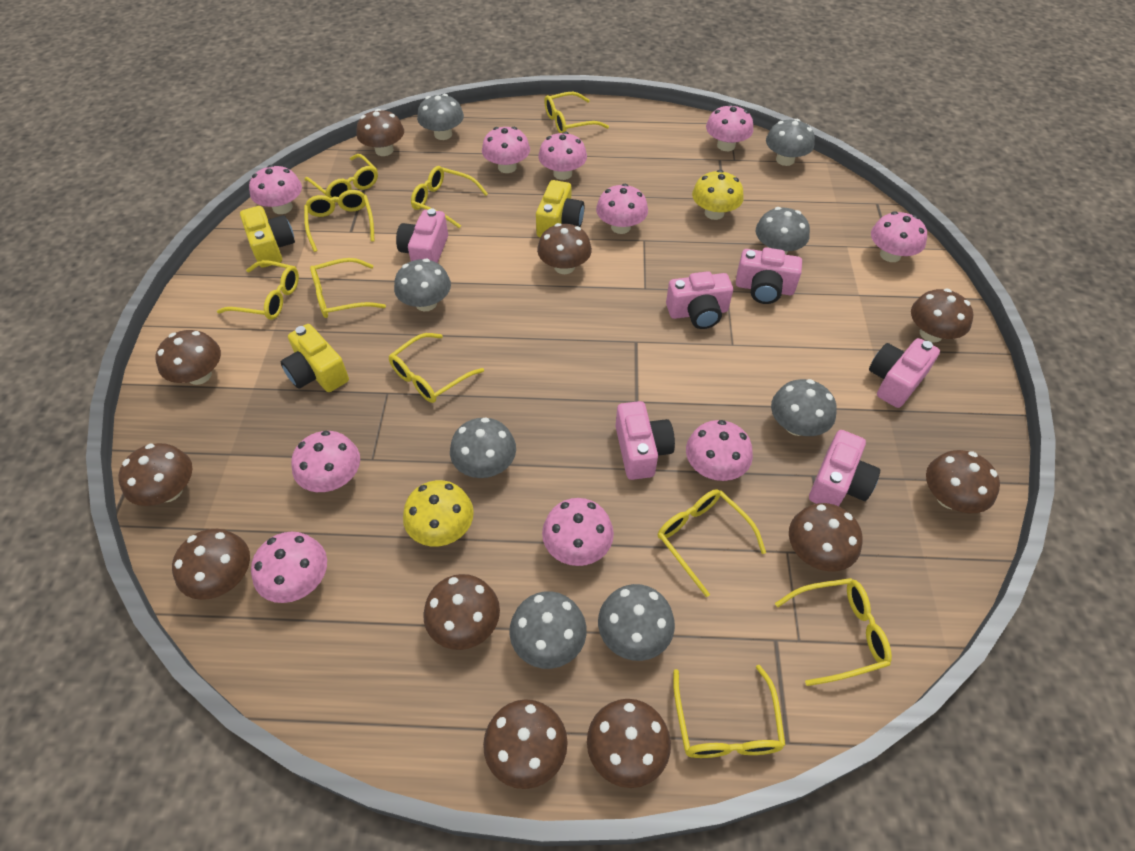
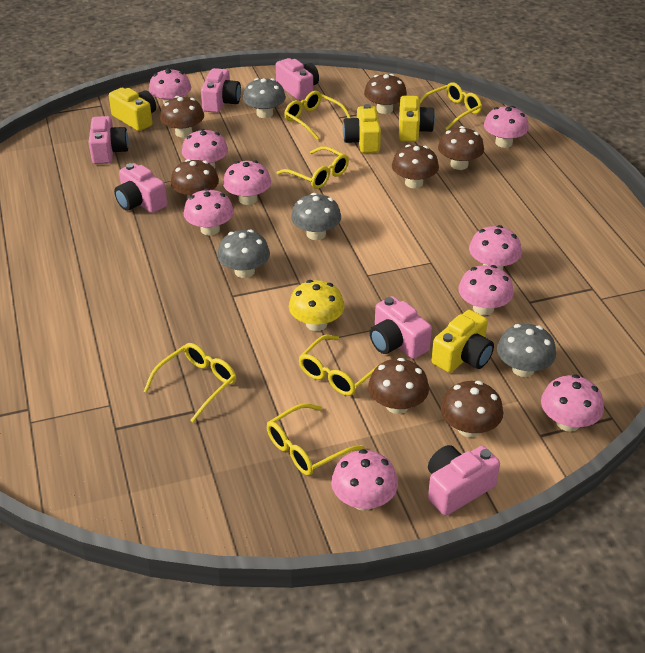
brown mushroom: [118,443,192,506] [155,330,221,385] [172,529,250,600] [356,109,404,156] [423,574,500,650] [483,699,568,789] [537,223,592,274] [587,699,671,788] [789,503,862,571] [911,289,973,343] [926,450,1000,513] = 11 -> [160,96,204,138] [171,159,219,199] [364,74,407,114] [368,358,429,414] [392,144,439,188] [438,126,484,170] [441,381,503,437] = 7
grey mushroom: [394,259,451,311] [417,94,464,140] [450,417,516,478] [509,591,587,669] [598,584,675,661] [756,207,810,255] [766,119,815,166] [771,379,837,436] = 8 -> [217,230,270,278] [243,78,286,118] [291,193,341,240] [497,324,556,377] = 4
pink mushroom: [249,165,302,214] [251,532,327,603] [291,431,360,492] [482,127,530,173] [538,132,587,180] [542,498,614,566] [596,184,648,234] [686,420,753,481] [706,104,753,151] [871,211,927,262] = 10 -> [149,68,191,104] [182,129,228,168] [184,188,234,236] [223,161,271,205] [331,449,398,511] [458,265,514,315] [469,225,522,270] [484,106,529,148] [541,374,604,432] = 9
yellow camera: [240,206,295,268] [281,324,349,392] [536,180,584,238] = 3 -> [109,88,156,131] [343,104,381,153] [399,96,435,142] [431,310,494,373] = 4
yellow glasses: [217,260,299,320] [304,154,378,202] [304,190,374,252] [310,258,386,318] [389,333,484,403] [411,166,488,228] [544,92,609,133] [658,489,766,597] [673,665,785,758] [775,578,892,686] = 10 -> [143,343,236,423] [267,403,364,476] [276,146,349,189] [284,91,351,140] [298,335,376,396] [420,82,482,130] = 6
yellow mushroom: [403,480,474,546] [692,170,744,220] = 2 -> [289,280,345,331] = 1

